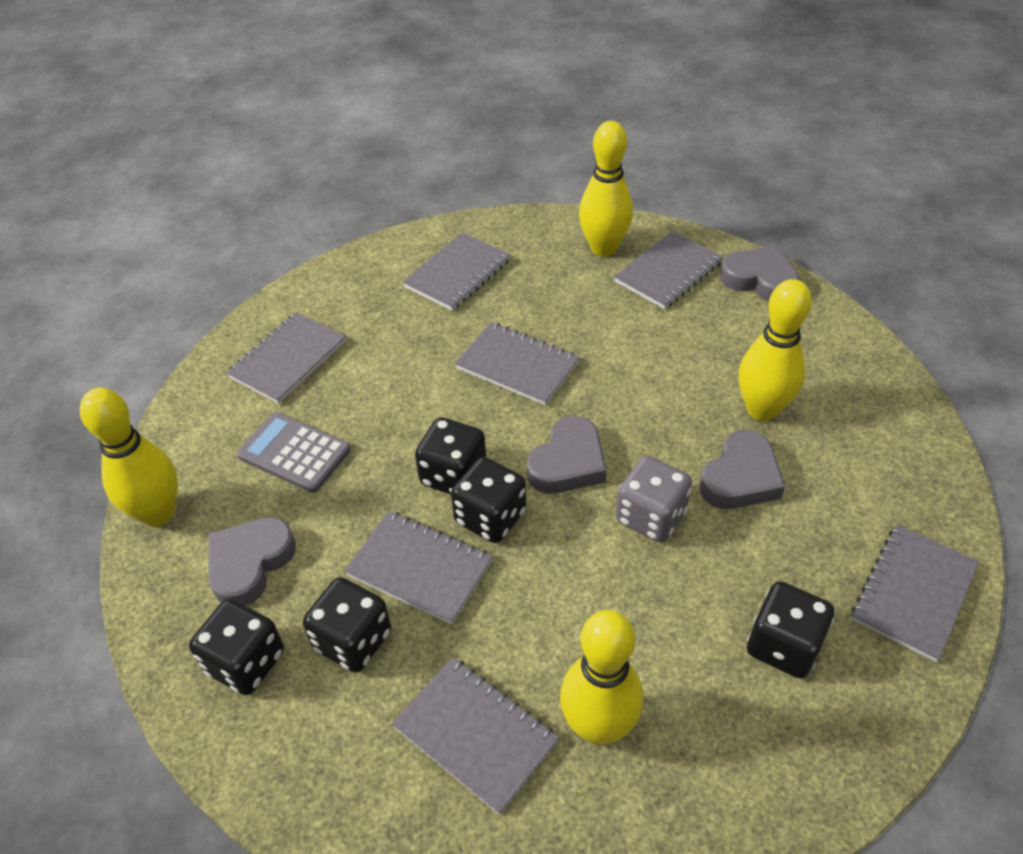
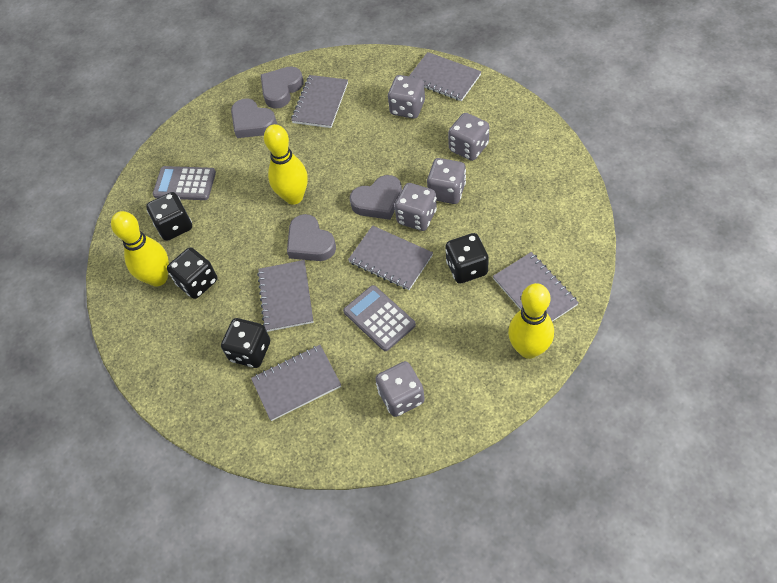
black dice: [189,599,284,695] [303,577,391,672] [415,417,486,494] [451,457,526,543] [747,581,834,678] = 5 -> [146,192,192,241] [167,247,218,299] [221,318,270,368] [445,233,489,284] = 4
grey calculator: [237,412,351,493] = 1 -> [153,166,216,200] [343,285,416,351] = 2
grey dice: [616,456,692,542] = 1 -> [375,361,425,417] [388,75,425,119] [395,183,437,231] [427,158,466,204] [448,113,489,161] = 5
grey notebook: [226,312,346,404] [344,511,493,625] [392,657,559,815] [403,232,511,311] [455,322,580,406] [614,231,723,309] [852,524,979,662] = 7 -> [251,345,341,421] [257,260,314,332] [291,75,348,128] [348,225,433,290] [409,52,482,101] [493,252,579,322] = 6
yellow bowling pin: [80,388,178,527] [560,610,643,745] [579,121,633,256] [739,279,812,421] = 4 -> [111,211,169,287] [264,124,308,205] [508,283,554,359] = 3

